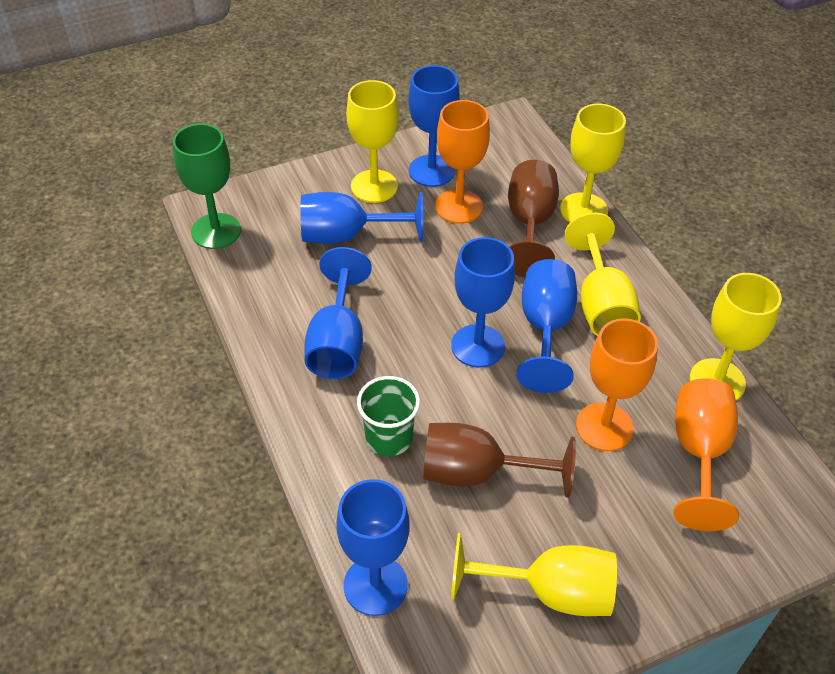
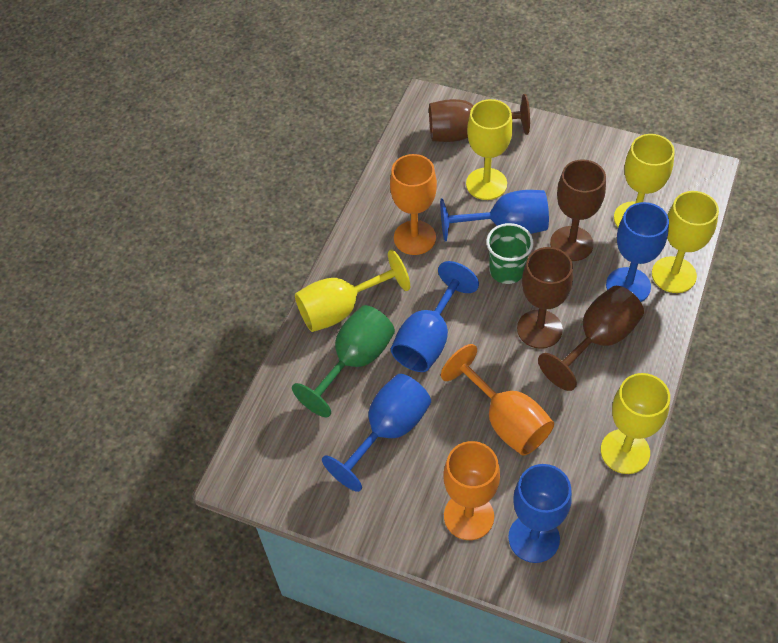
blue goblet: [300,192,423,244] [304,247,371,379] [336,479,409,616] [408,65,460,187] [451,237,515,368] [516,259,577,393] = 6 -> [322,374,431,492] [391,261,479,372] [440,190,549,241] [508,464,572,563] [606,202,669,302] = 5
brown goblet: [423,423,576,498] [508,160,559,277] = 2 -> [429,94,530,142] [517,247,573,349] [538,286,644,391] [550,159,606,261] = 4

